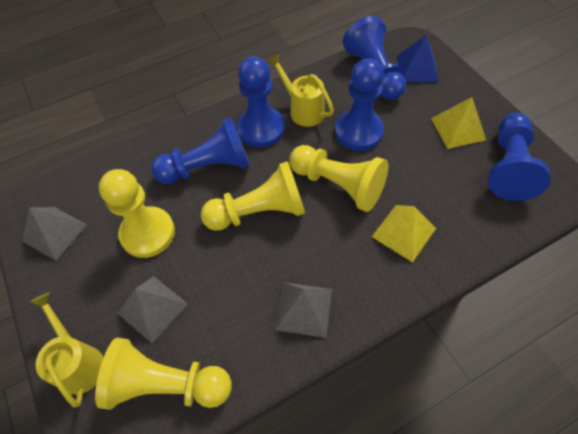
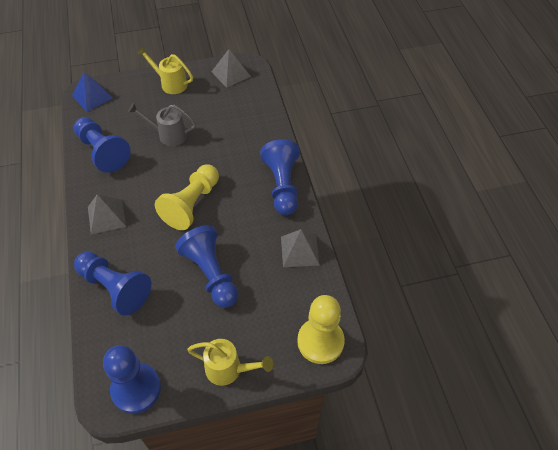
grey watering can: none = 0 -> [128,103,196,146] = 1
yellow pawn: [95,338,232,410] [99,169,175,258] [201,161,305,231] [289,145,388,212] = 4 -> [155,165,219,230] [297,295,345,364] = 2
yellow pyramid: [372,205,436,262] [431,97,486,149] = 2 -> none = 0

